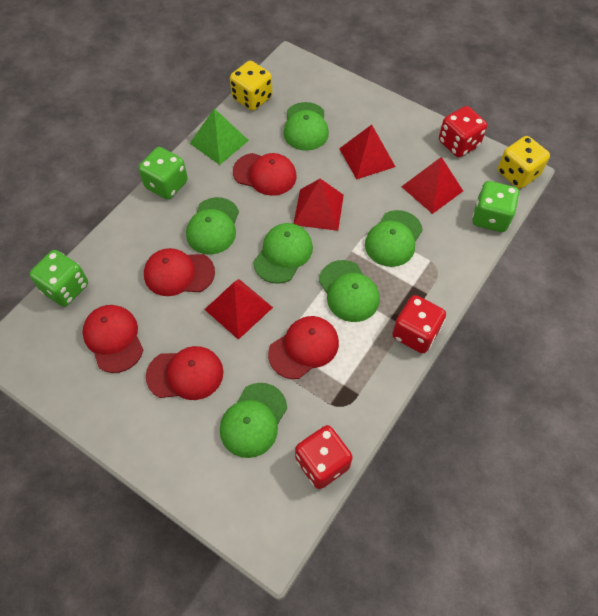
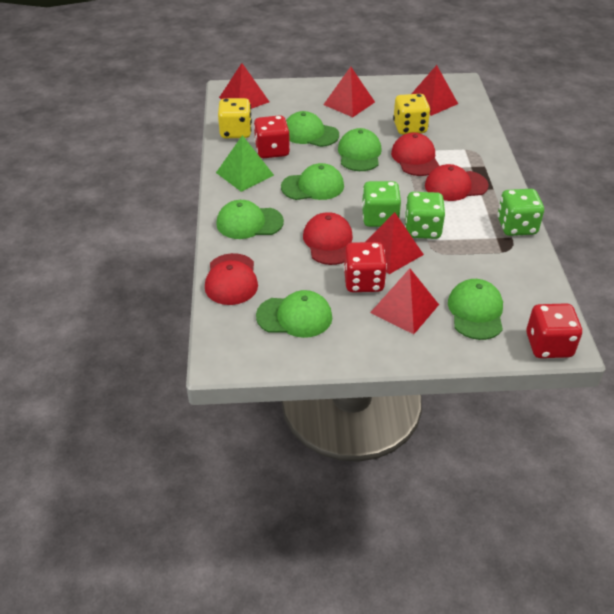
red cap: [83,305,143,373] [144,248,215,296] [146,346,223,400] [233,153,297,196] [268,316,339,379] = 5 -> [205,253,258,305] [303,212,353,265] [391,132,440,176] [425,164,489,201] = 4
red pyramid: [204,279,273,340] [294,179,344,231] [339,125,396,180] [401,157,463,214] = 4 -> [219,63,269,109] [323,67,375,117] [366,212,424,274] [370,268,439,334] [412,65,458,116] = 5

